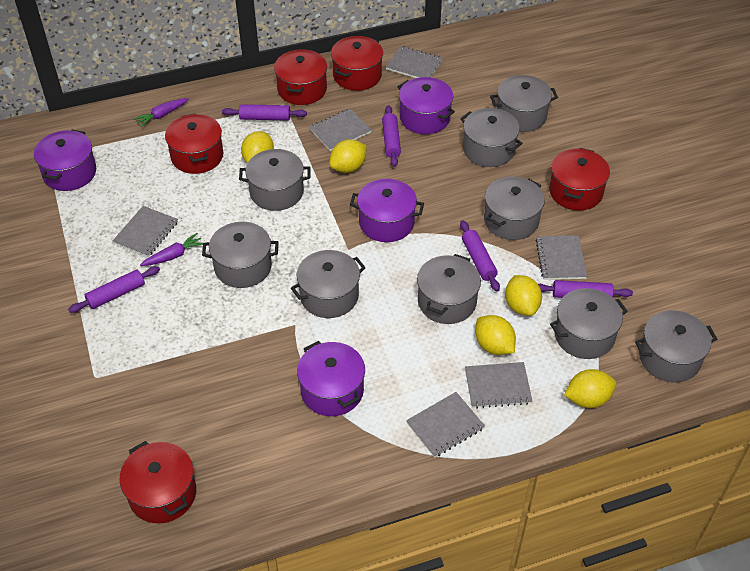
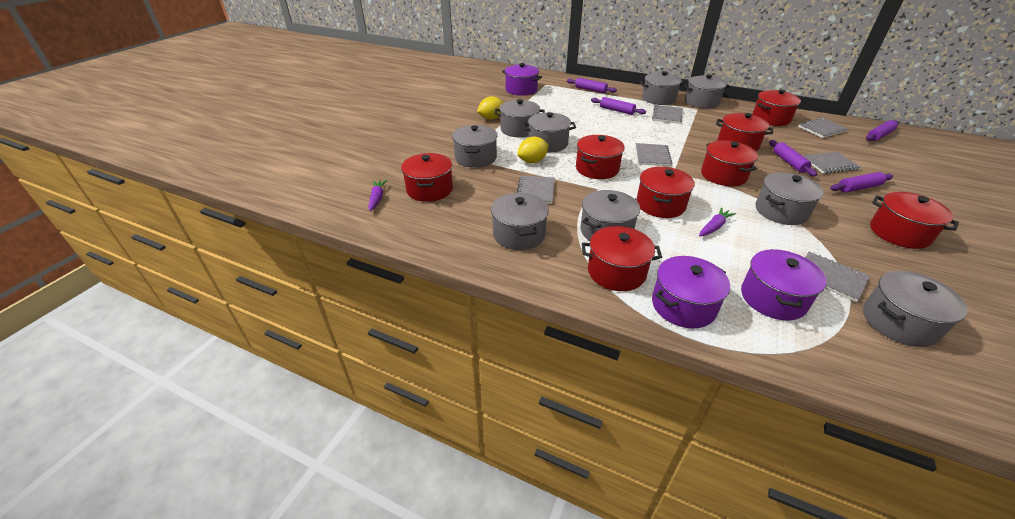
purple pot: [34,130,96,191] [297,341,365,416] [350,179,424,242] [398,77,455,134] = 4 -> [502,63,542,96] [652,256,730,328] [741,249,826,320] = 3
red pot: [120,441,196,523] [165,114,223,174] [274,49,327,105] [331,36,383,91] [549,148,610,210] = 5 -> [401,153,453,202] [576,135,625,179] [582,226,662,291] [636,167,695,218] [701,140,758,186] [716,113,773,151] [752,89,801,126] [870,192,959,249] = 8
yellow lemon: [241,131,274,163] [329,139,367,173] [475,315,516,355] [505,275,542,316] [564,369,616,408] = 5 -> [477,96,503,120] [517,137,549,163] = 2

